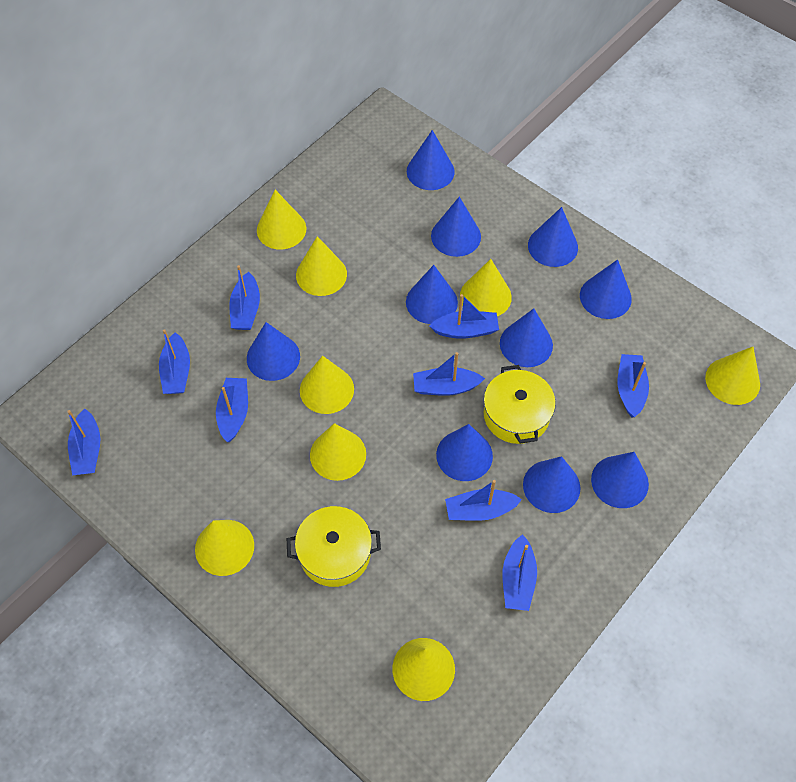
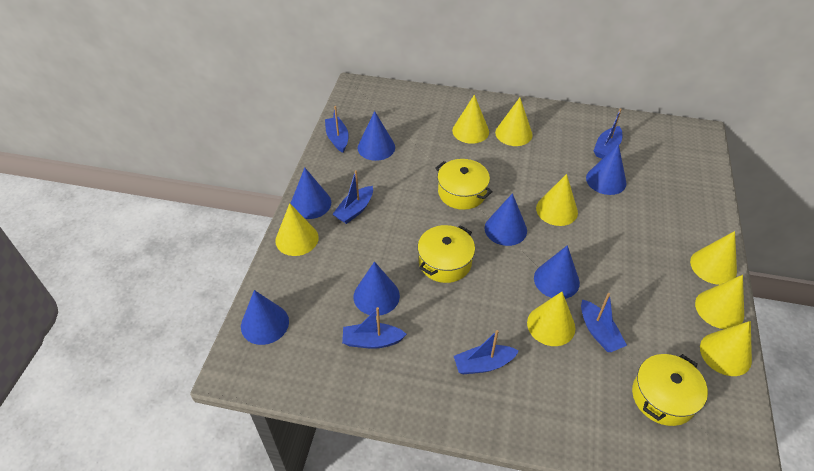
blue boat: [67,409,100,475] [159,329,190,394] [216,378,248,442] [229,265,260,330] [413,352,485,396] [429,294,499,339] [445,480,522,521] [502,534,537,611] [617,354,649,417] = 9 -> [325,106,349,153] [333,170,373,224] [342,307,407,349] [454,330,519,374] [581,293,627,352] [594,108,622,159] = 6
blue cone: [247,322,300,381] [406,265,458,324] [407,130,455,190] [431,197,481,257] [436,424,493,481] [500,308,553,367] [523,456,580,513] [528,207,578,267] [580,259,632,319] [591,452,649,508] = 10 -> [241,290,289,345] [291,168,331,219] [354,261,400,316] [358,111,395,161] [485,193,527,246] [534,245,580,299] [586,144,626,195] = 7
yellow pot: [287,506,381,587] [483,365,556,444] = 2 -> [418,225,475,283] [435,159,493,210] [632,354,708,426] = 3

